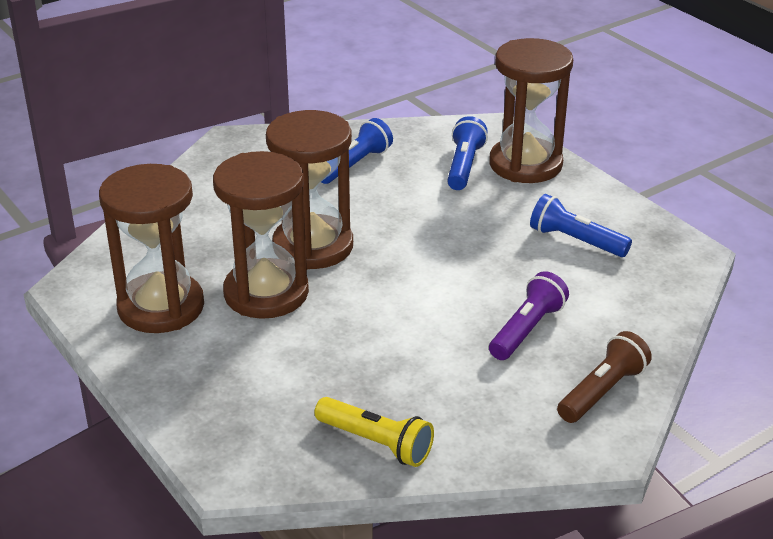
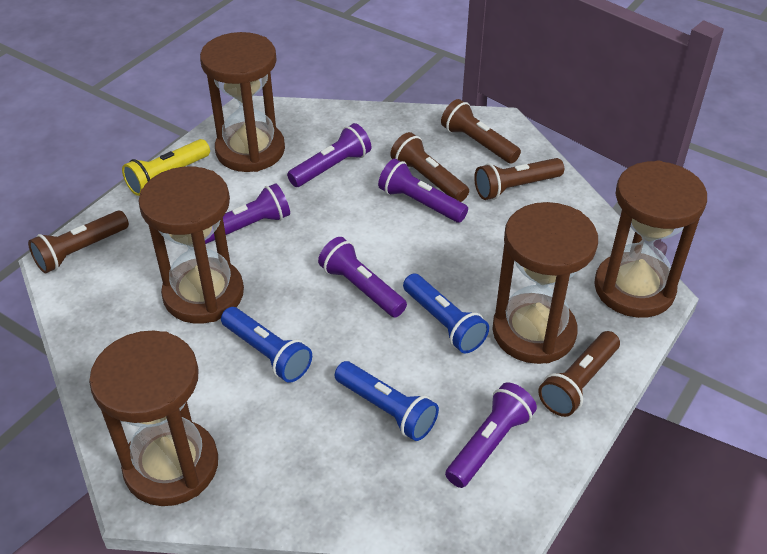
brown flashlight: [557,331,652,423] = 1 -> [28,211,129,273] [390,132,469,202] [441,99,521,164] [474,158,564,200] [538,331,620,417] = 5
brown hourglass: [99,164,204,333] [213,151,309,319] [266,110,353,270] [489,38,573,183] = 4 -> [89,330,218,506] [138,166,244,324] [200,32,285,172] [492,202,598,364] [594,161,707,318] = 5
purple flashlight: [489,271,569,360] = 1 -> [205,183,290,244] [287,123,371,187] [318,237,407,317] [378,159,468,223] [445,382,537,488] = 5

